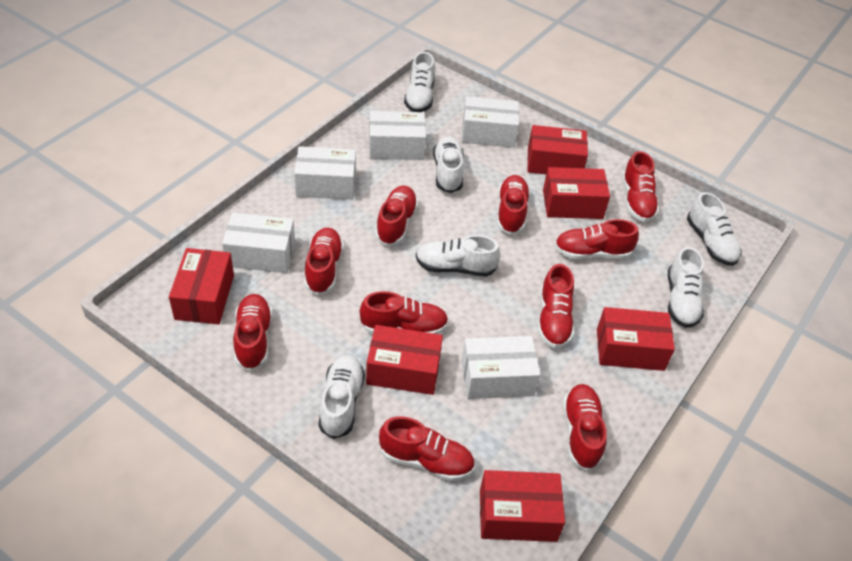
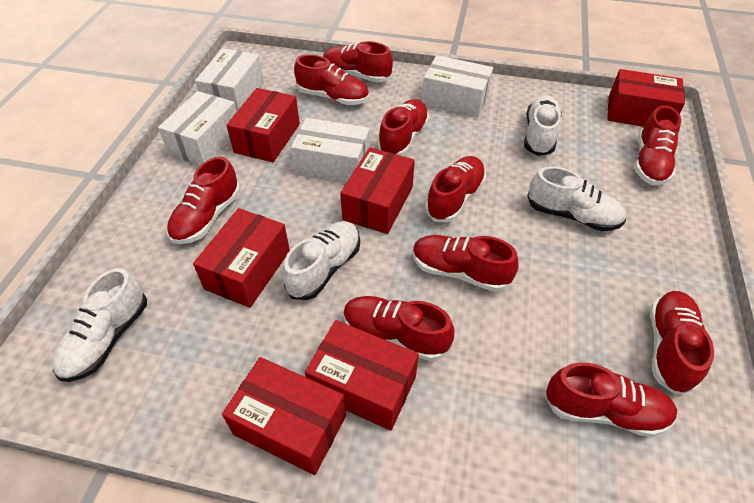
white box: [222,213,295,273] [294,146,356,200] [369,111,426,160] [462,96,519,148] [462,336,541,399] = 5 -> [158,91,237,165] [195,48,264,111] [291,118,370,183] [422,55,493,118] = 4
white shoe: [319,355,365,439] [404,52,435,112] [416,235,501,276] [433,136,464,193] [668,247,704,328] [687,192,742,266] = 6 -> [52,268,147,382] [283,221,360,300] [524,96,562,156] [527,166,626,231] = 4

